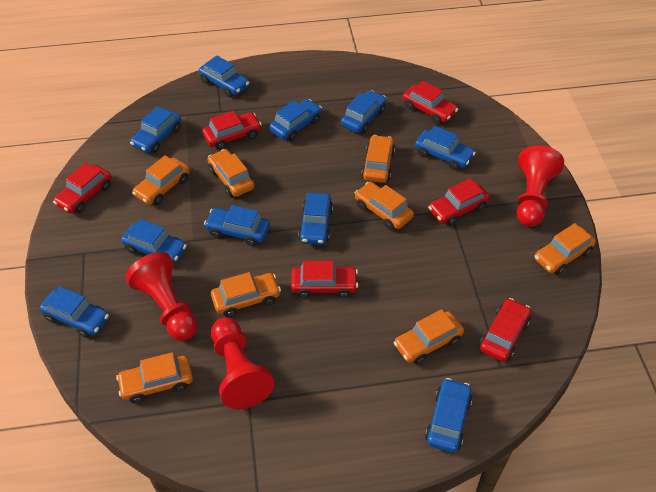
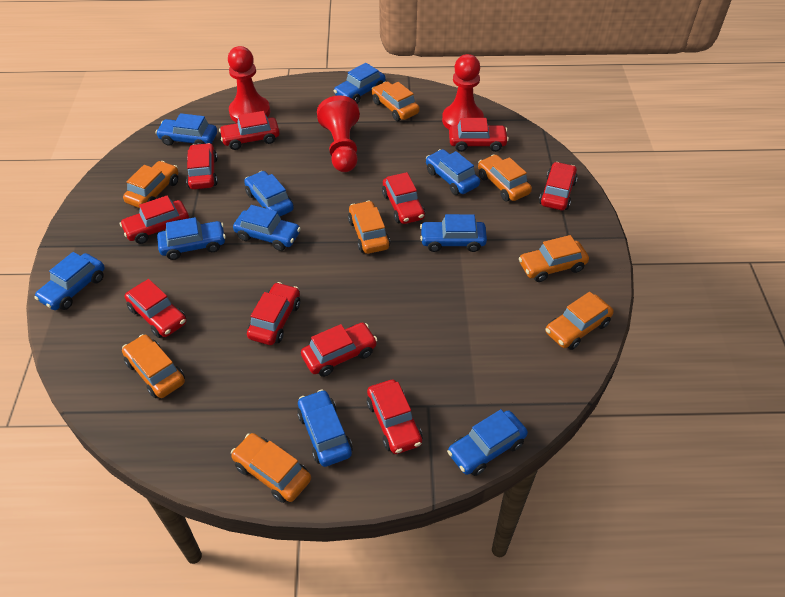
red car: [53,163,112,214] [202,111,262,150] [291,261,358,298] [403,81,458,124] [428,178,490,226] [480,298,531,362] = 6 -> [120,195,189,244] [125,279,186,338] [186,143,218,189] [219,111,280,150] [247,282,300,345] [301,323,377,377] [367,380,422,454] [382,172,425,224] [449,118,509,152] [539,162,578,210] = 10

